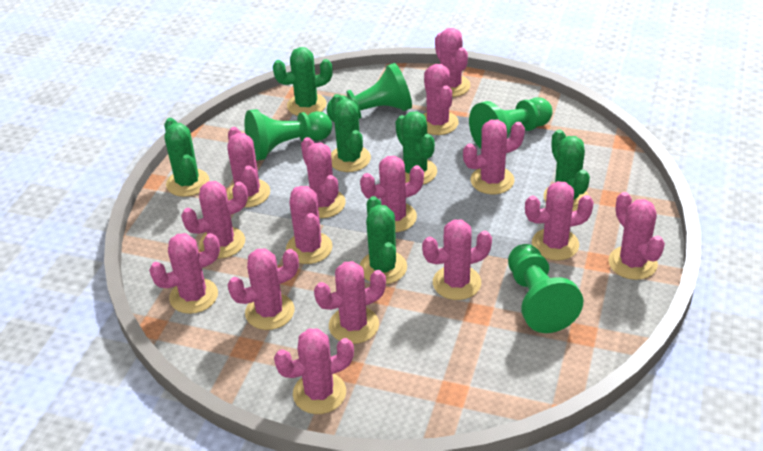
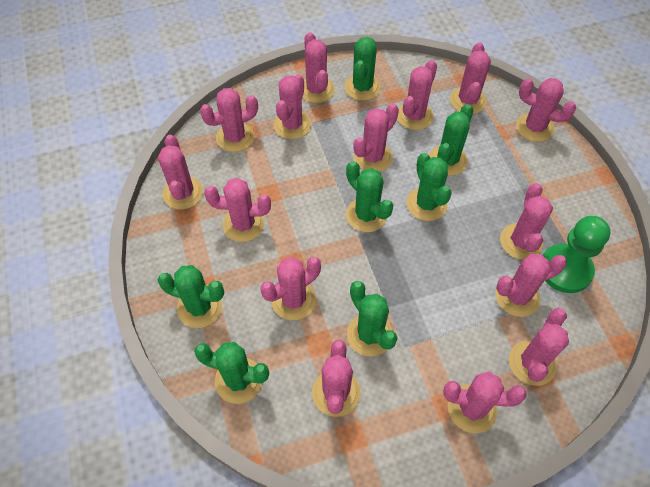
green cactus: [164,118,209,197] [273,47,333,116] [331,94,371,172] [360,196,407,284] [395,111,437,184] [544,130,590,212] = 6 -> [157,265,224,328] [194,342,269,404] [344,37,381,101] [346,161,393,232] [347,281,397,356] [407,153,452,221] [429,104,473,176] = 7
green pawn: [244,109,332,161] [327,63,412,123] [469,97,553,149] [508,244,583,333] = 4 -> [543,216,610,293] = 1

